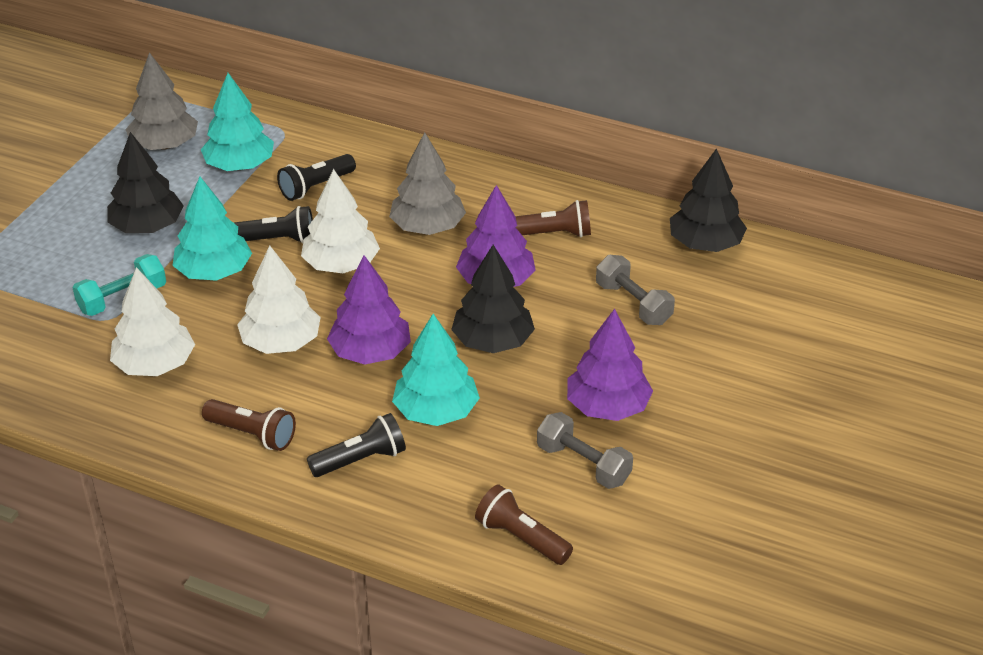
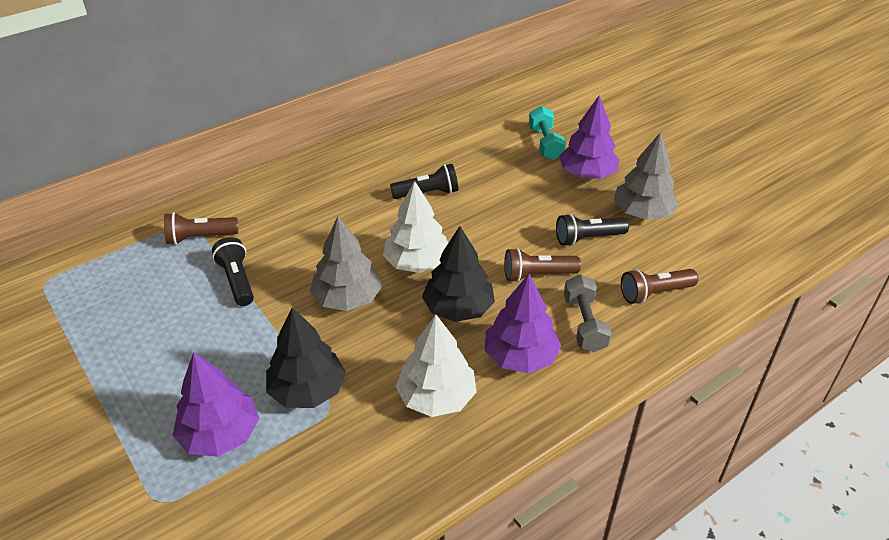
black tree: [107,132,184,233] [451,245,535,353] [670,148,747,252] = 3 -> [266,308,346,408] [422,226,495,322] = 2
grey dumbbell: [537,412,633,489] [596,255,675,325] = 2 -> [564,275,612,352] = 1
turquoise tree: [173,176,252,281] [201,73,274,171] [392,314,480,426] = 3 -> none = 0
white tree: [110,267,195,376] [237,246,321,354] [301,169,380,273] = 3 -> [383,181,448,273] [396,315,477,417] = 2

